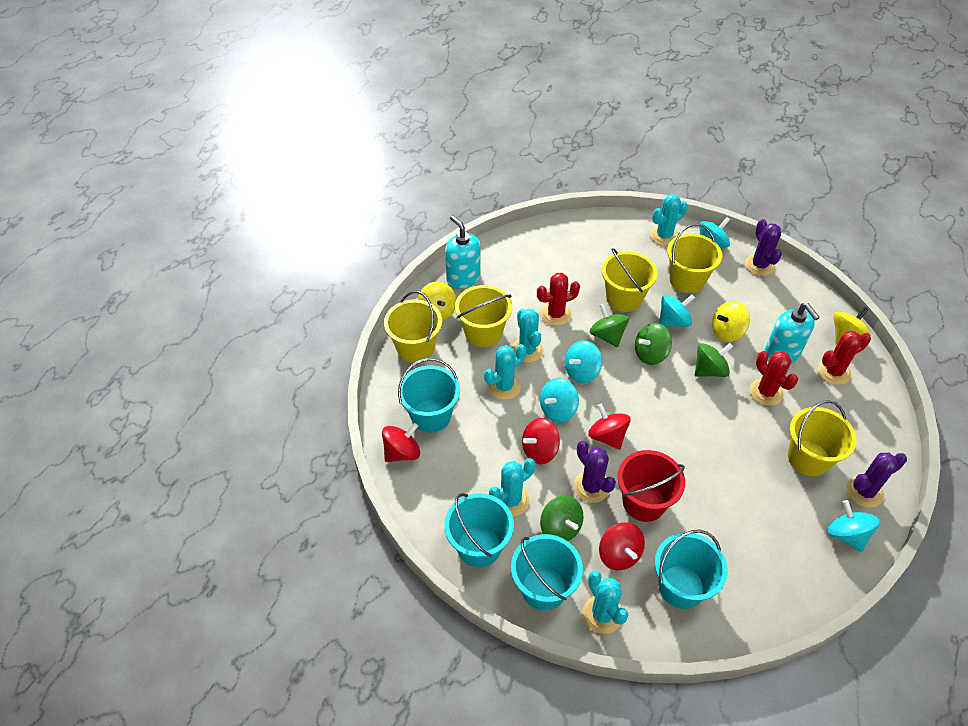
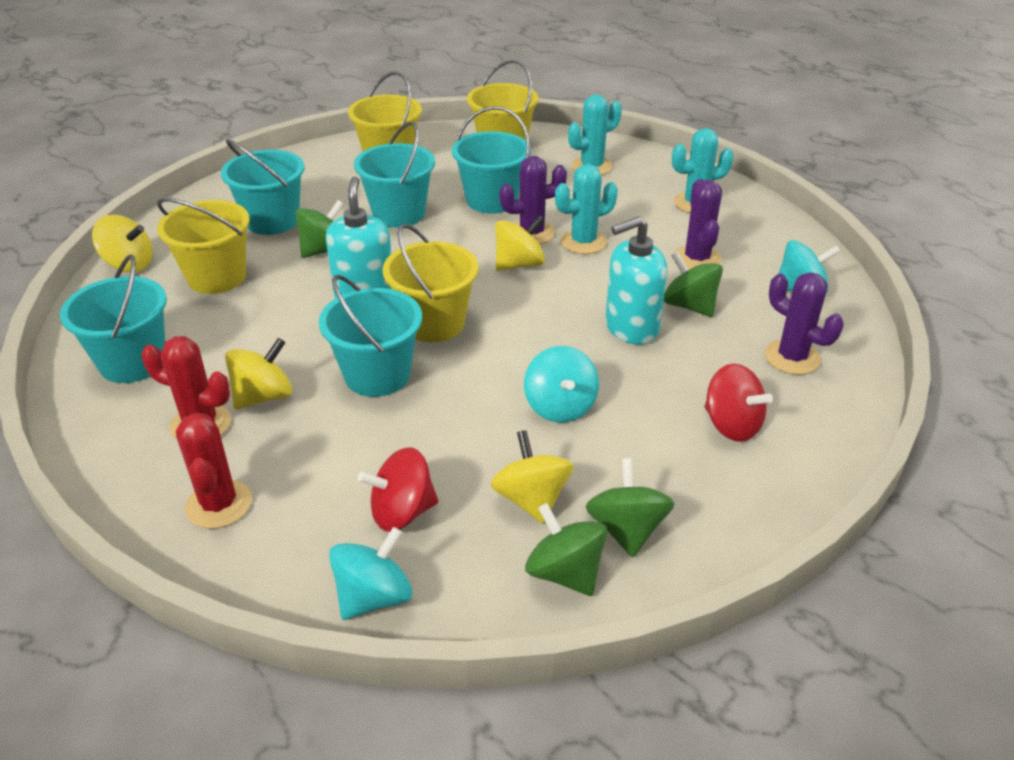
red bucket: [618,450,685,522] = 1 -> none = 0
red cactus: [537,273,580,326] [750,351,798,406] [817,331,871,385] = 3 -> [141,336,231,440] [176,413,252,529] = 2
red spinning top: [382,423,420,462] [522,418,560,464] [588,403,631,450] [599,522,645,570] = 4 -> [358,447,438,532] [704,363,773,442] = 2
turquoise bucket: [398,358,460,433] [444,493,514,567] [511,534,583,611] [655,530,728,609] = 4 -> [60,254,167,383] [221,139,305,235] [319,275,422,397] [354,122,435,227] [452,106,531,214] = 5
turquoise cactus: [484,344,526,400] [489,458,535,517] [512,309,544,363] [582,570,628,634] [650,194,688,246] = 5 -> [555,164,618,254] [568,94,622,175] [672,128,734,213] = 3
turquoise spinning top: [540,378,579,422] [565,340,602,383] [659,295,695,327] [699,217,730,248] [827,500,880,552] = 5 -> [329,527,413,620] [524,346,599,423] [778,240,841,294] = 3
yellow bucket: [384,291,442,363] [455,285,512,348] [602,248,658,312] [667,223,722,293] [788,400,857,476] = 5 -> [157,198,250,294] [348,71,422,151] [382,224,478,342] [467,60,539,140] = 4
yellow spinning top: [418,282,456,321] [712,301,750,342] [833,307,871,345] = 3 -> [92,215,153,272] [225,338,292,409] [491,430,574,524] [495,215,545,271] = 4

